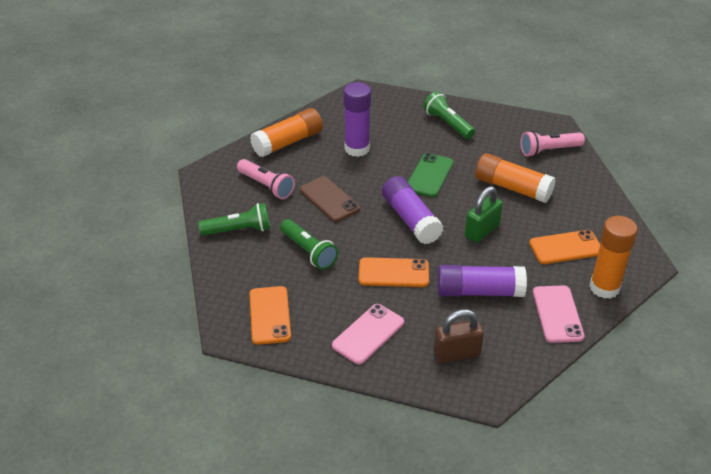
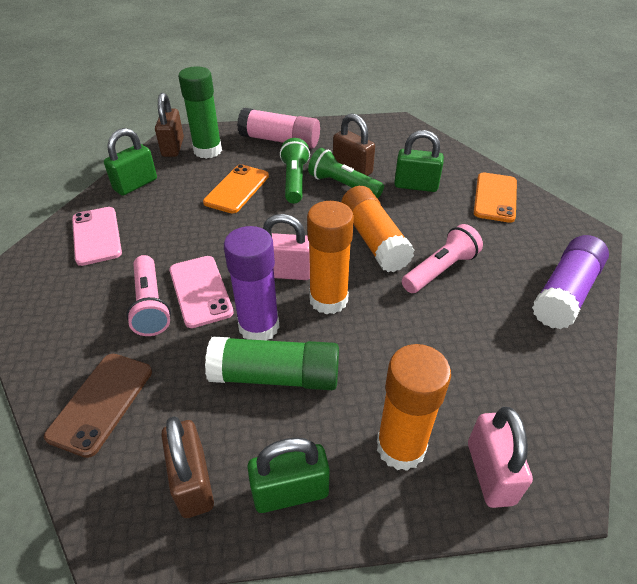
brown padlock: [434,309,484,363] = 1 -> [155,93,184,157] [161,416,214,518] [333,113,375,176] = 3
green flashlight: [198,203,270,236] [280,219,338,270] [423,92,475,139] = 3 -> [280,138,310,204] [308,148,384,198] = 2
green glue stick: none = 0 -> [178,67,222,159] [205,337,339,390] = 2
green padlock: [465,186,503,243] = 1 -> [104,128,157,196] [247,437,330,513] [394,130,444,192] = 3
green phone: [408,153,454,197] = 1 -> none = 0
orange phone: [250,286,291,345] [359,257,429,287] [529,230,600,264] = 3 -> [203,164,269,213] [474,172,517,223] = 2
pink glue stick: none = 0 -> [237,108,320,149] = 1
pink padlock: none = 0 -> [263,214,310,280] [468,407,533,508] = 2
purple glue stick: [344,82,371,157] [382,176,443,244] [437,265,527,297] = 3 -> [224,226,279,340] [532,235,609,329] = 2

